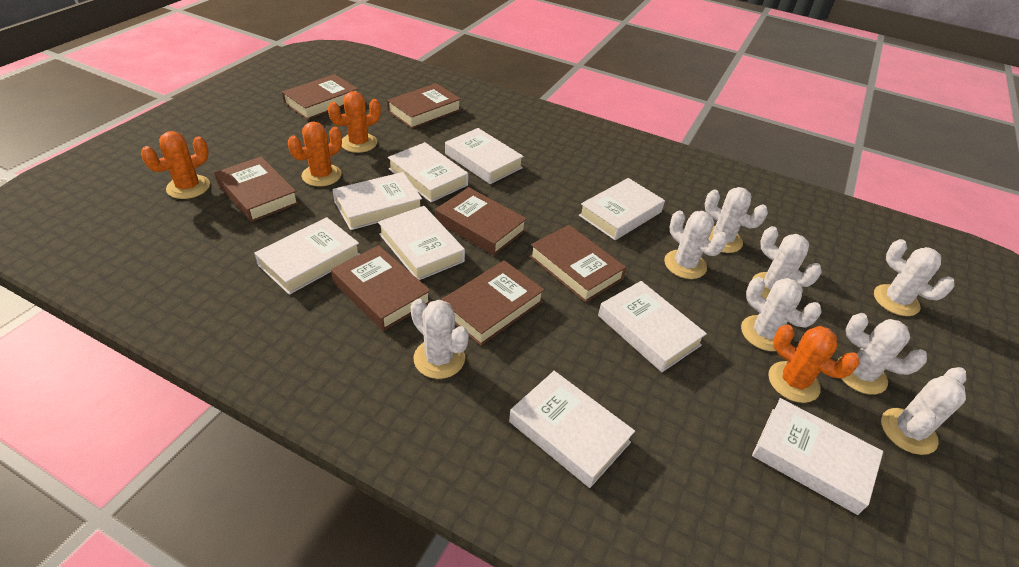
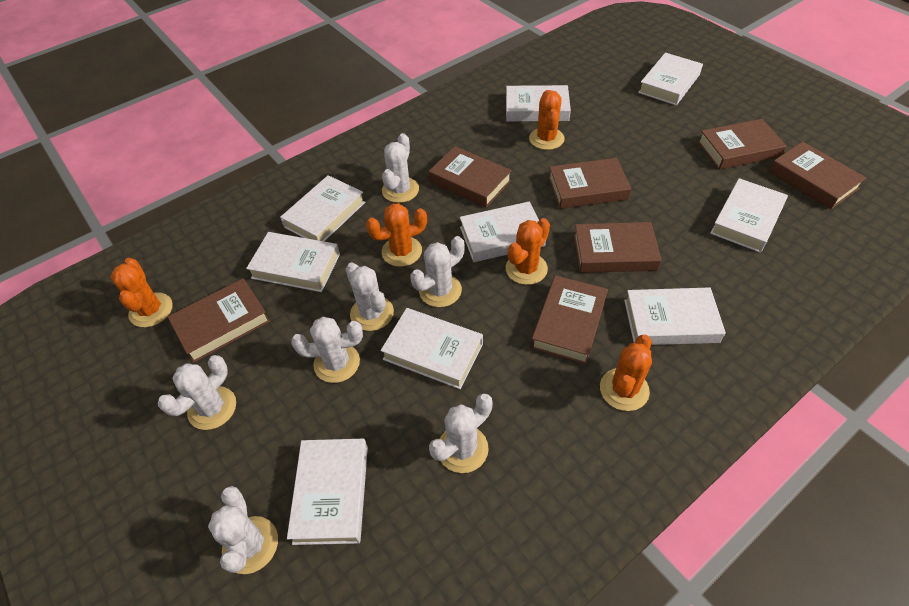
orange cactus: [141,131,210,199] [288,121,342,187] [328,91,381,153] [768,325,860,403] = 4 -> [111,258,173,327] [366,203,427,267] [506,218,550,285] [529,90,564,150] [600,334,652,411] = 5
white cactus: [411,299,469,379] [664,211,727,279] [705,187,768,253] [741,277,822,351] [752,226,822,299] [837,313,927,395] [874,239,955,316] [881,367,966,455] = 8 -> [158,355,236,430] [208,486,278,574] [291,317,363,383] [346,263,394,331] [382,133,419,203] [410,236,465,307] [429,393,493,473] = 7

